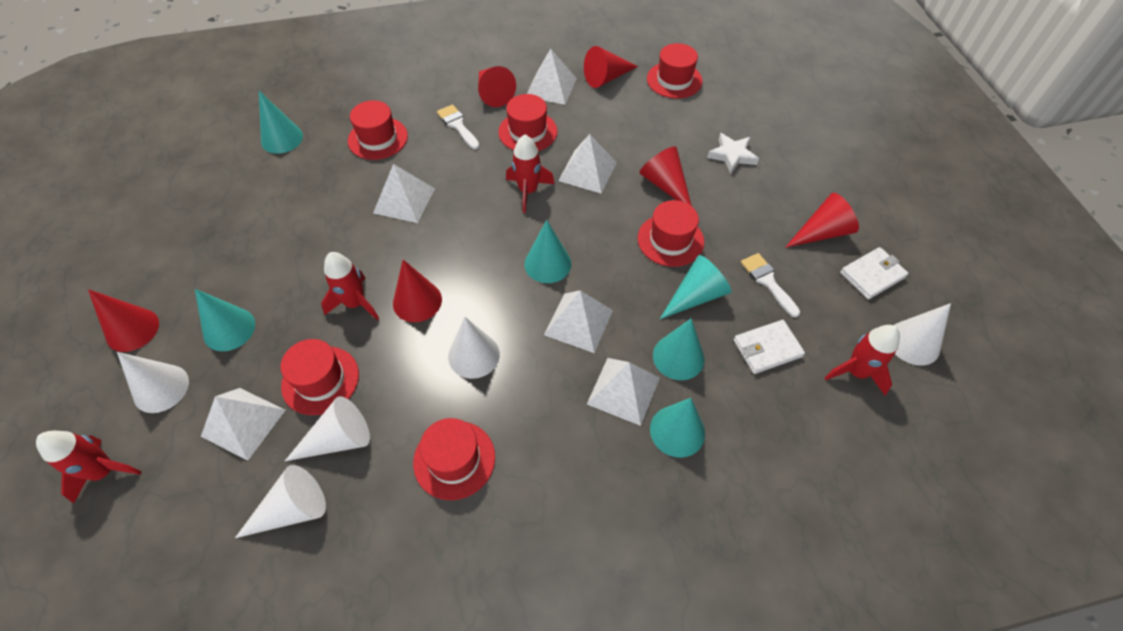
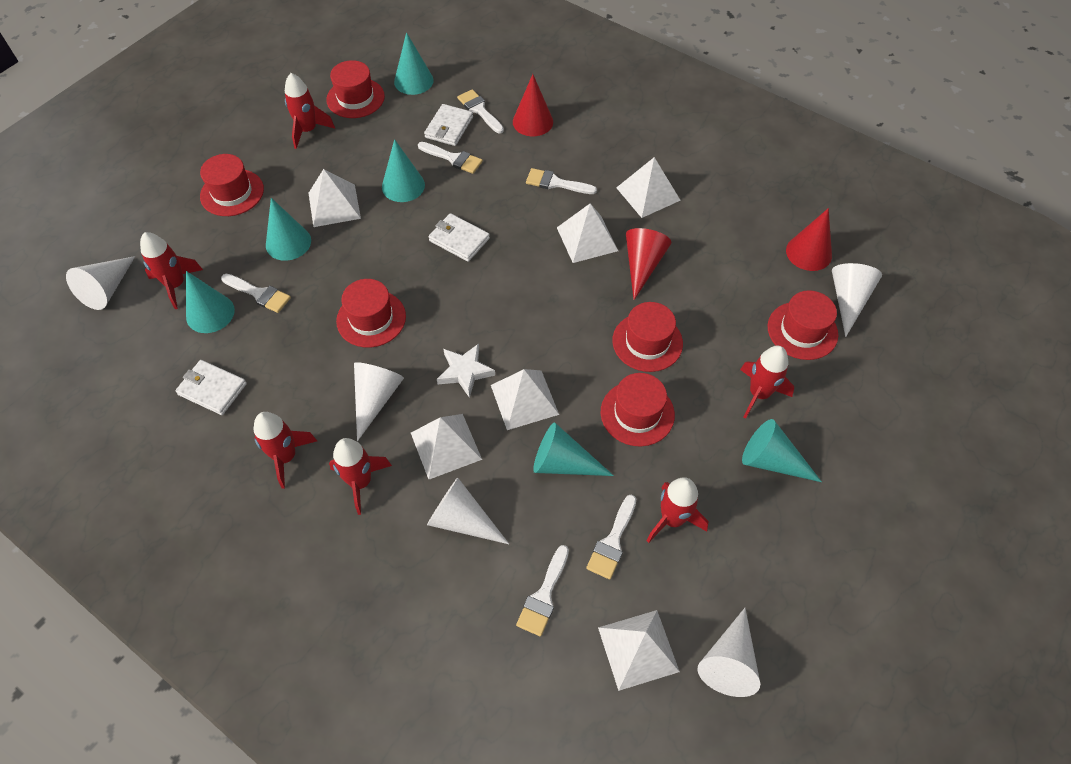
red cone: [88,289,159,352] [393,260,442,322] [478,66,516,107] [584,46,638,88] [639,146,691,205] [785,193,859,248] = 6 -> [513,74,553,136] [626,228,671,300] [786,208,832,271] = 3
red rocket: [36,431,142,503] [321,252,379,320] [506,134,555,213] [825,325,900,396] = 4 -> [140,232,203,309] [253,412,317,489] [285,73,335,149] [329,438,392,515] [647,477,709,543] [740,346,794,418] = 6
white brush: [437,104,479,149] [741,253,800,317] = 2 -> [221,274,291,313] [418,142,483,174] [457,89,504,134] [516,545,569,637] [526,168,597,194] [586,495,636,580] = 6
white wallet: [734,320,805,374] [840,247,908,300] = 2 -> [175,360,247,415] [424,104,473,146] [428,213,490,262] = 3

